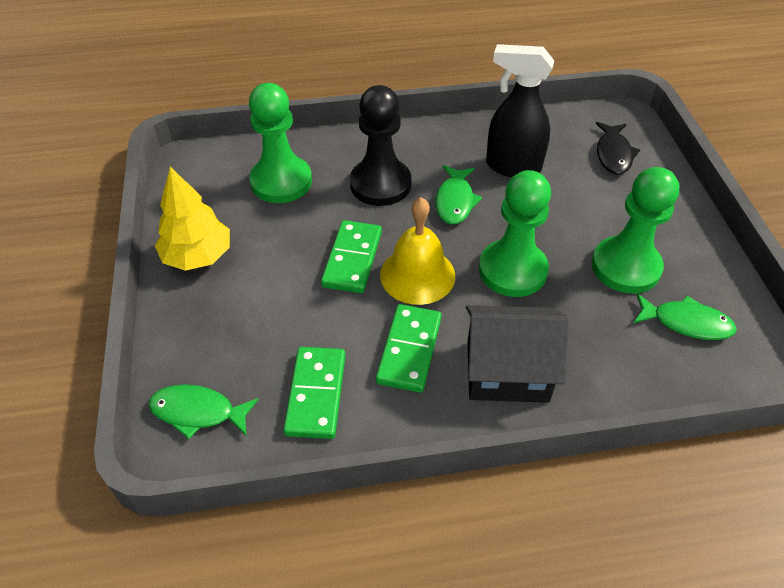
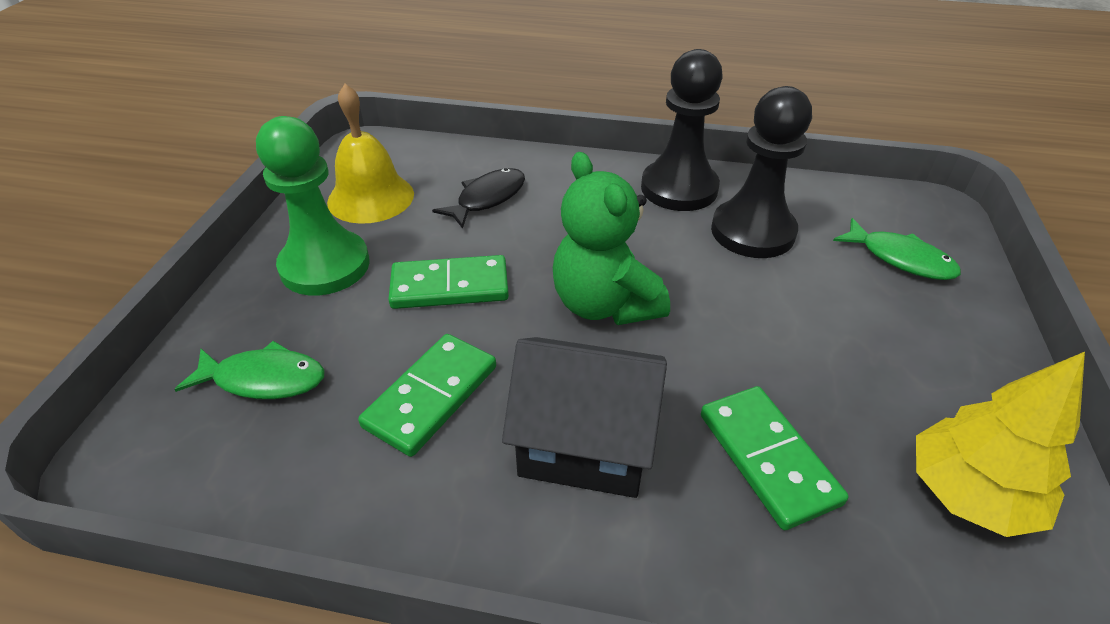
black pawn: [350,85,412,206] = 1 -> [641,49,723,211] [711,86,812,258] = 2
black spray bottle: [486,44,554,177] = 1 -> none = 0
green fish: [149,385,259,439] [435,165,482,225] [634,293,737,340] = 3 -> [174,341,325,399] [833,218,961,280] = 2
green pawn: [249,83,312,203] [479,170,551,297] [592,167,679,293] = 3 -> [256,116,370,296] = 1
green teddy bear: none = 0 -> [553,152,670,325] = 1

